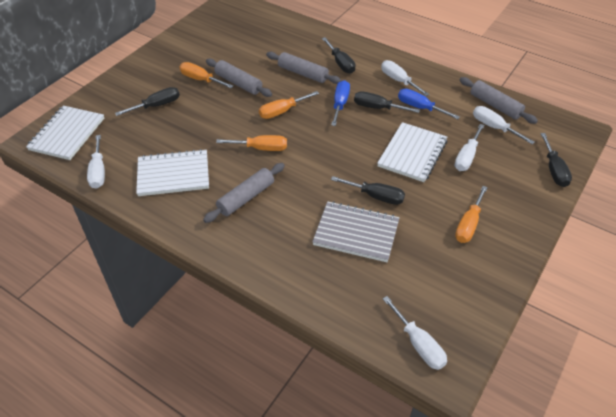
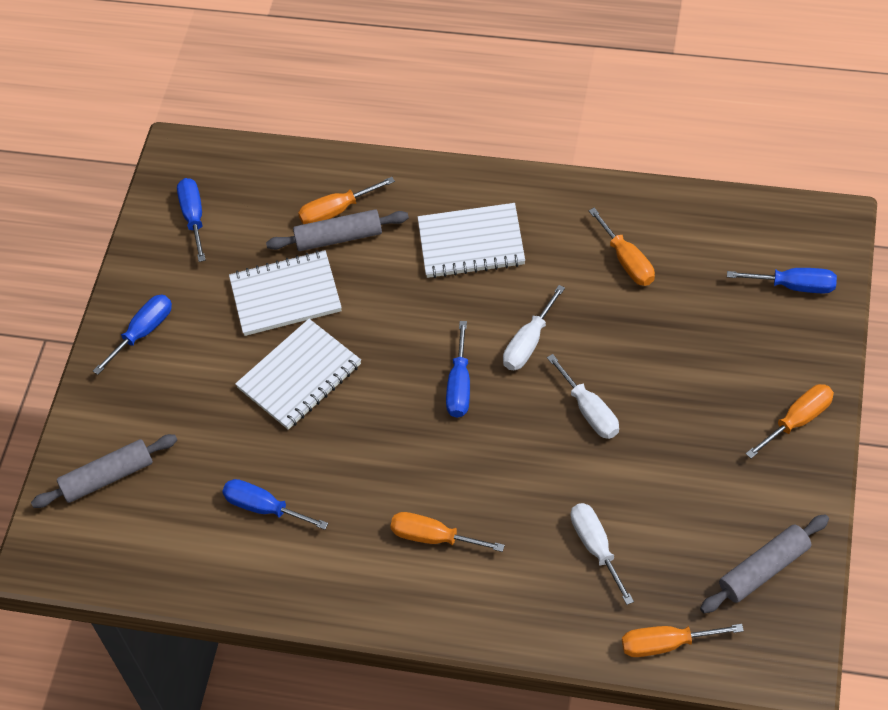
black screwdriver: [115,87,180,116] [322,37,355,74] [331,176,405,205] [354,91,420,113] [541,133,572,187] = 5 -> none = 0
blue screwdriver: [331,80,350,126] [398,89,460,119] = 2 -> [93,295,172,375] [177,178,206,262] [222,479,328,530] [446,321,470,418] [727,268,837,293] = 5
grey notebook: [312,201,399,262] = 1 -> none = 0
grey rolling pin: [203,163,285,223] [206,59,272,97] [266,52,341,84] [460,77,538,124] = 4 -> [31,434,177,508] [266,209,409,251] [700,514,829,613] = 3
orange screwdriver: [180,62,233,88] [216,135,287,151] [259,91,319,119] [455,186,488,243] = 4 -> [298,177,395,224] [390,512,505,552] [589,208,655,286] [622,624,744,657] [746,384,834,458] = 5
white screwdriver: [87,135,105,189] [381,60,430,96] [383,296,447,370] [455,124,484,171] [473,106,535,144] = 5 -> [503,285,565,370] [547,354,619,439] [571,503,634,605] = 3

